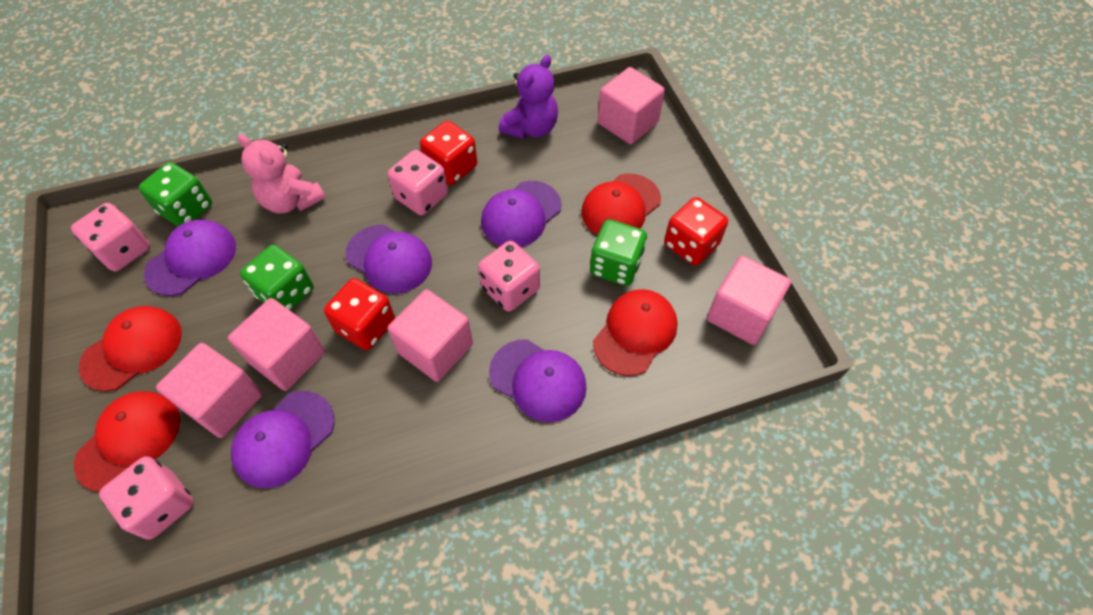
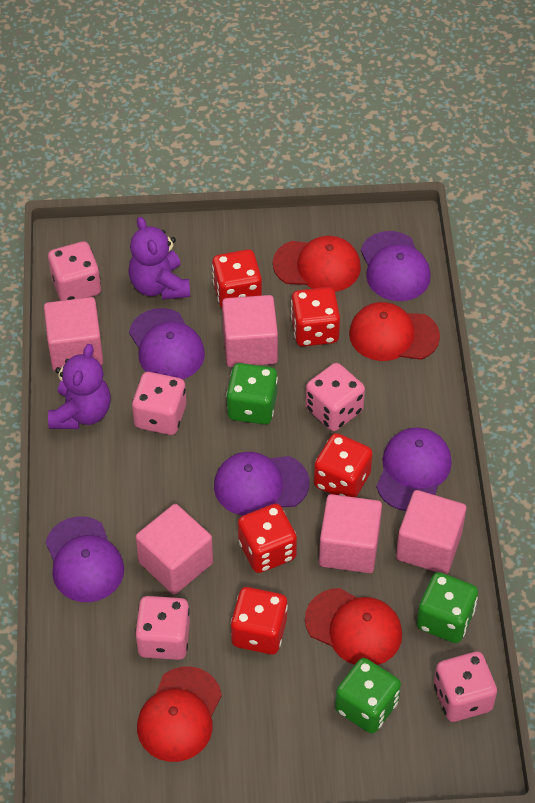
pink dice: [71,203,150,271] [99,456,194,540] [388,150,448,215] [478,241,540,312] = 4 -> [48,241,101,301] [132,372,186,435] [135,596,190,660] [305,363,365,431] [434,651,497,722] = 5
pink teddy bear: [238,134,326,213] = 1 -> none = 0
purple teddy bear: [499,55,558,139] = 1 -> [48,344,111,429] [128,217,190,300] = 2
red dice: [324,278,395,350] [420,121,477,185] [664,197,728,266] = 3 -> [212,249,262,308] [230,587,288,655] [238,504,297,573] [291,287,340,347] [314,433,373,497] = 5

